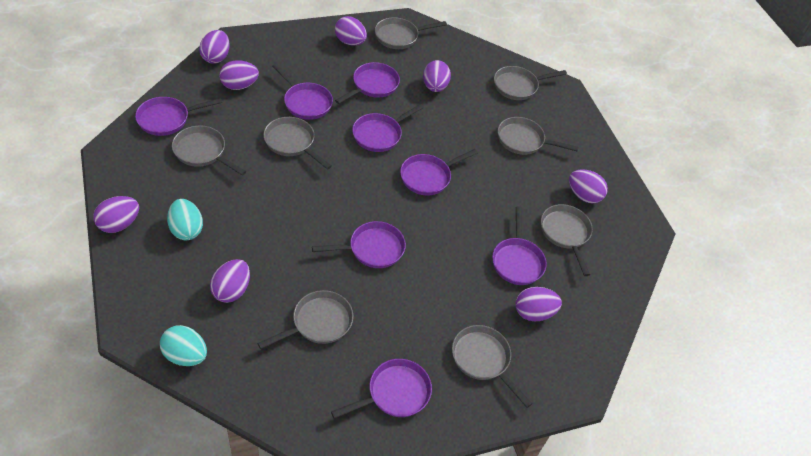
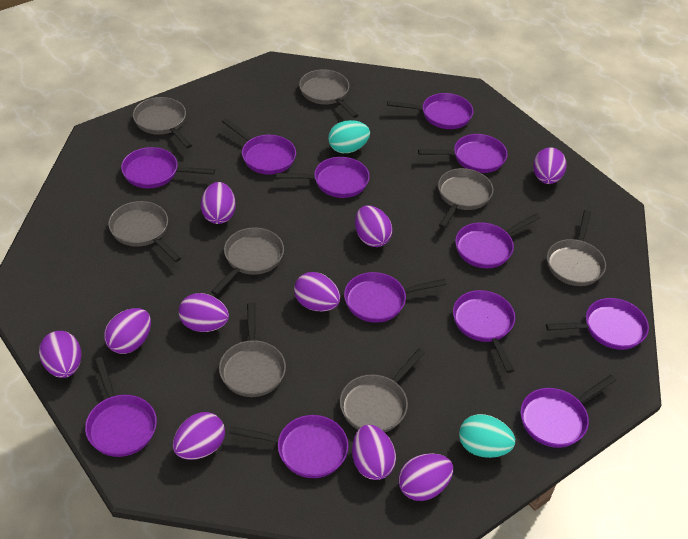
purple egg: [93,196,139,233] [199,30,230,64] [210,259,250,303] [219,60,259,90] [335,16,367,45] [423,60,451,92] [515,287,562,321] [569,169,608,203] = 8 -> [39,331,81,378] [104,308,151,354] [173,412,225,460] [179,293,229,332] [201,182,236,224] [294,272,340,311] [352,425,396,480] [355,205,393,247] [398,453,453,501] [533,147,567,184] = 10
purple pan: [135,97,222,136] [272,63,333,120] [312,221,406,268] [331,359,432,419] [335,62,400,104] [352,104,424,152] [400,149,478,195] [492,206,547,285] = 8 -> [85,357,157,457] [121,147,215,188] [222,118,296,174] [229,415,349,478] [276,157,370,198] [344,272,447,323] [387,93,473,129] [418,134,507,173] [453,290,515,373] [455,213,540,268] [521,375,616,448] [546,298,649,350] = 12

